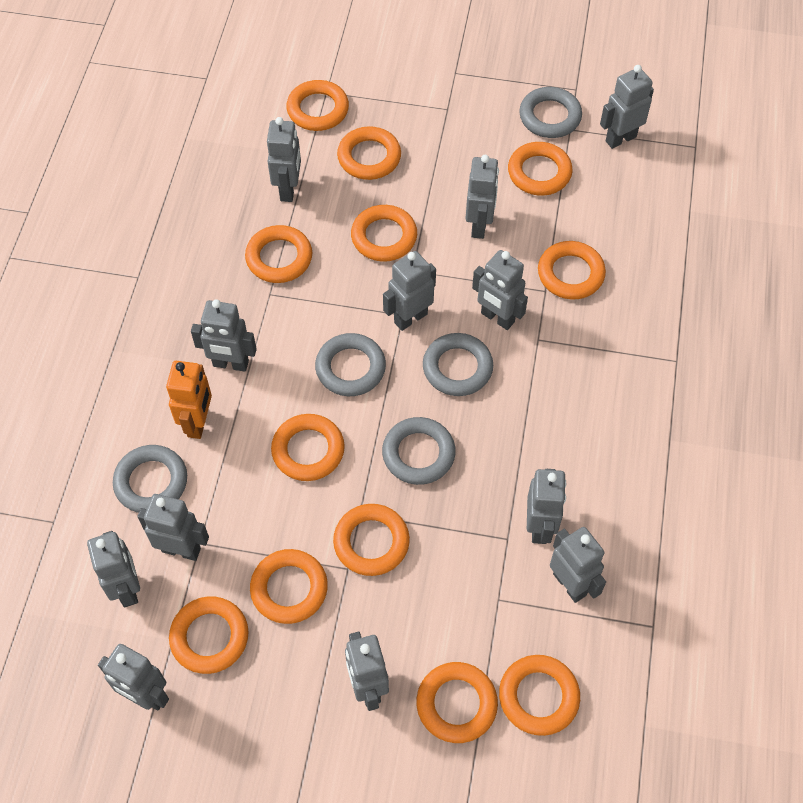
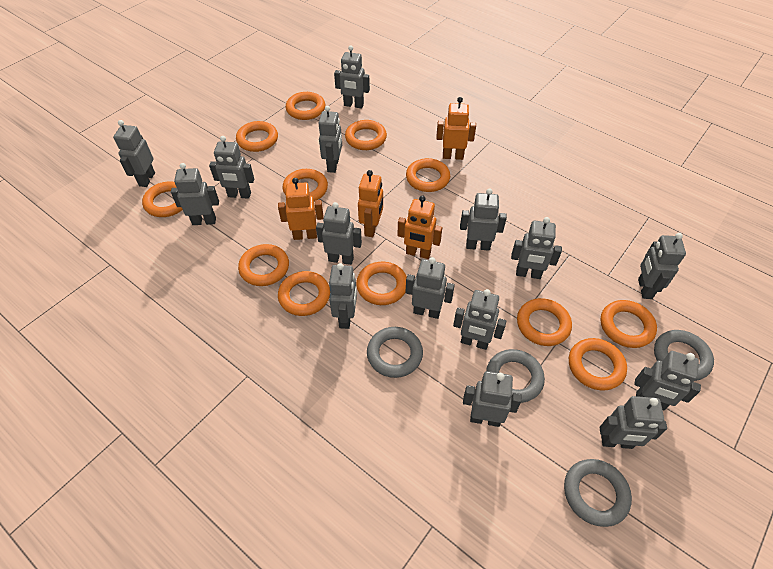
grey ring: [113,445,187,513] [315,333,386,396] [382,417,456,485] [423,333,493,396] [519,87,582,138] = 5 -> [367,327,423,378] [486,349,545,403] [564,459,632,527] [654,330,714,381] = 4
grey robot: [87,531,140,607] [98,644,169,710] [138,494,209,561] [191,299,257,372] [267,117,301,202] [345,632,389,711] [383,251,436,331] [465,155,499,239] [472,250,528,330] [527,469,567,544] [550,527,606,603] [600,65,654,149] = 12 -> [113,120,155,187] [171,163,219,225] [209,136,254,199] [316,202,362,265] [318,106,342,173] [329,263,357,329] [334,46,370,108] [406,257,455,319] [453,289,506,350] [460,188,507,251] [463,371,522,427] [511,217,562,279] [599,396,667,449] [634,351,701,411] [638,233,686,299] = 15
orange robot: [166,361,212,439] = 1 -> [278,178,323,240] [358,170,383,237] [398,196,442,259] [436,97,476,160] = 4

